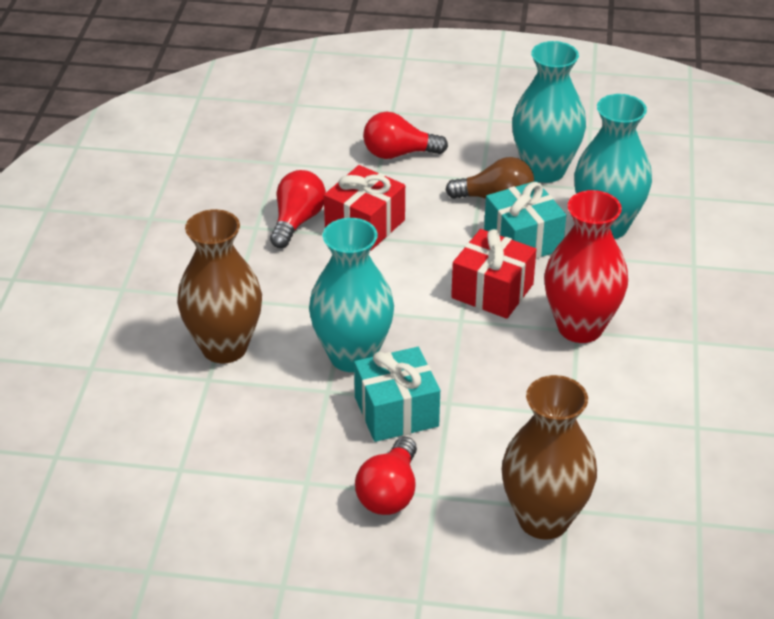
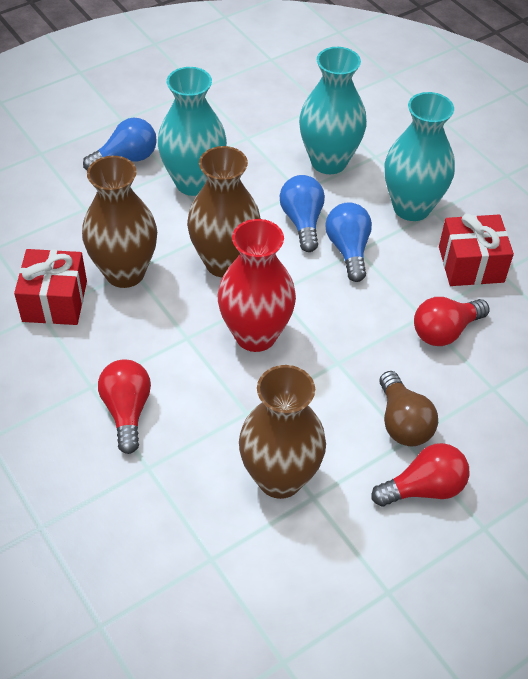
blue light bulb: none = 0 -> [83,118,157,170] [280,175,325,252] [326,202,372,282] = 3
brown vase: [177,209,262,363] [502,375,597,540] = 2 -> [82,156,157,288] [187,146,261,277] [239,365,326,499] = 3
turquoise gift: [354,347,440,442] [484,181,566,259] = 2 -> none = 0

